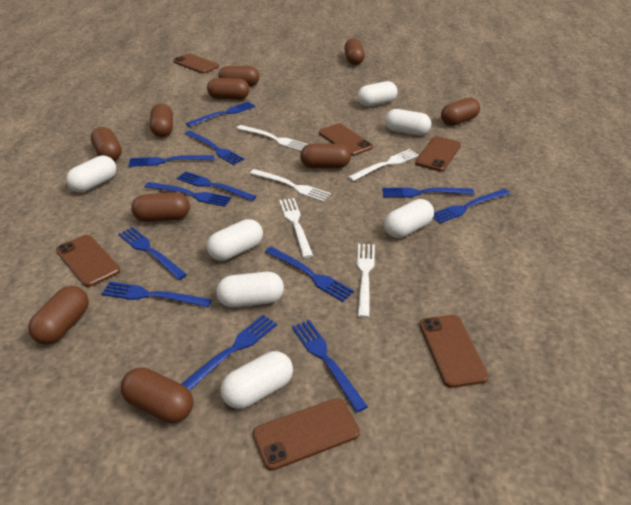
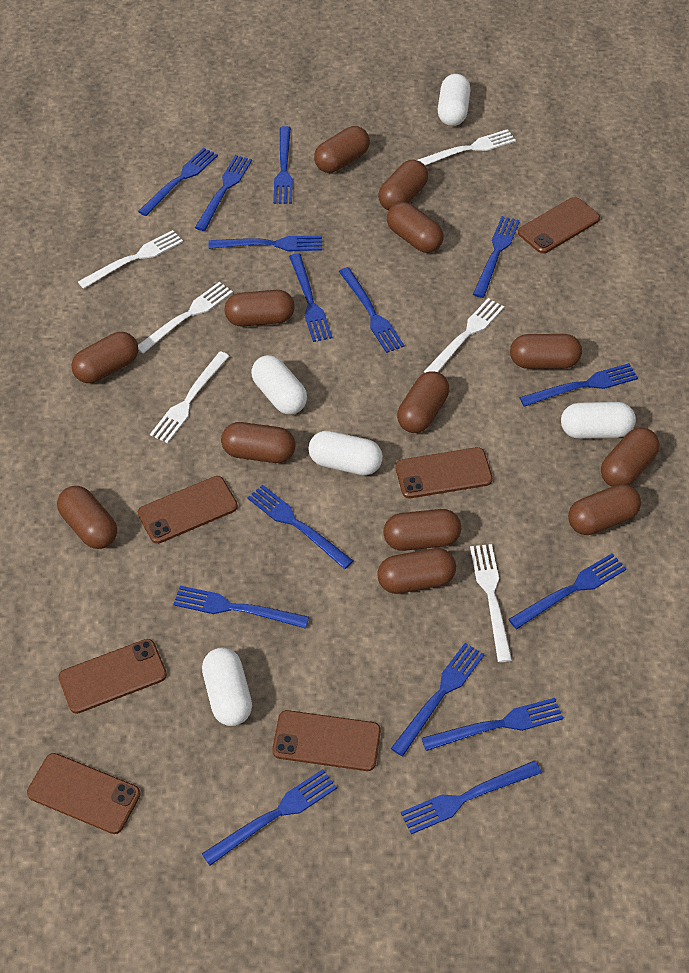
blue fork: [101,282,212,307] [118,227,187,280] [128,155,214,167] [145,182,231,207] [177,171,256,201] [182,315,277,391] [185,130,244,165] [186,101,255,127] [265,247,354,302] [292,320,368,412] [382,187,474,197] [433,189,510,224] = 12 -> [138,148,218,216] [173,586,309,629] [195,155,252,231] [202,769,337,866] [209,235,322,251] [247,485,353,569] [273,126,293,204] [289,253,332,342] [339,267,404,353] [391,643,485,756] [401,760,542,834] [422,698,563,751] [473,216,520,298] [509,553,626,629] [520,363,638,407] = 15
brown capsule: [28,286,89,344] [91,127,122,161] [121,368,193,423] [131,192,190,222] [150,103,173,137] [207,78,249,100] [219,66,259,86] [300,143,351,168] [344,38,365,65] [441,97,480,126] = 10 -> [57,486,117,549] [71,332,138,383] [221,422,296,463] [224,290,295,327] [314,126,370,173] [377,548,456,594] [378,160,428,210] [384,509,461,551] [387,202,444,253] [397,371,449,433] [510,334,582,369] [568,484,641,535] [601,427,660,487] = 13
white capsule: [66,155,117,193] [207,219,263,261] [216,272,284,307] [221,351,293,409] [357,81,398,107] [384,199,434,238] [385,109,431,135] = 7 -> [202,648,252,726] [251,355,307,415] [308,431,383,475] [438,74,471,126] [561,402,636,439] = 5
white fork: [236,125,308,151] [250,169,331,202] [279,198,313,258] [348,149,419,181] [357,244,375,318] = 5 -> [78,230,183,289] [138,282,233,354] [150,351,230,443] [417,129,516,165] [424,298,504,373] [470,544,512,662] = 6

